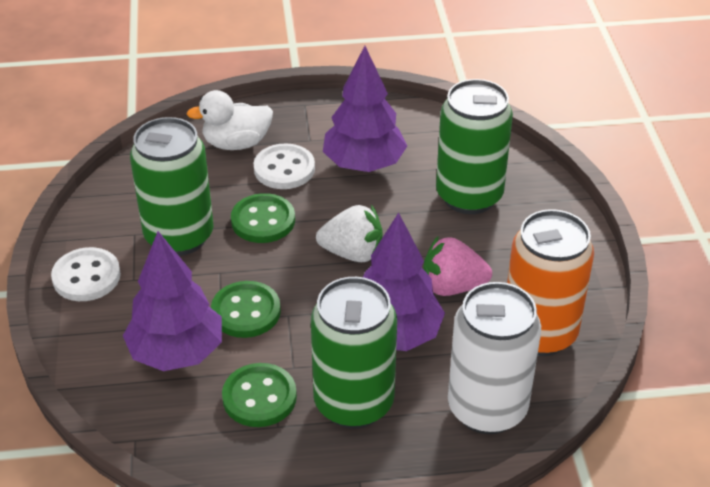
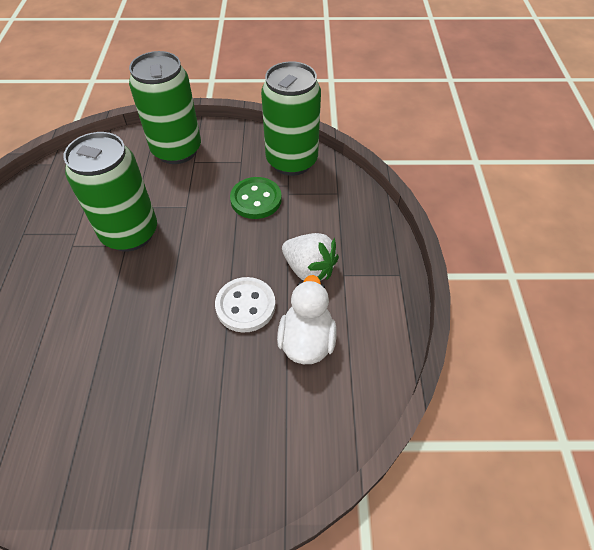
green button: [211,281,281,338] [222,363,297,427] [231,193,295,243] = 3 -> [230,177,282,219] = 1
orange can: [507,209,594,356] = 1 -> none = 0
pink strawberry: [423,235,492,296] = 1 -> none = 0
purple tree: [123,231,222,371] [323,46,407,172] [363,212,445,351] = 3 -> none = 0
white button: [51,247,121,301] [254,143,315,189] = 2 -> [215,277,276,333] = 1
white can: [448,282,541,434] = 1 -> none = 0

